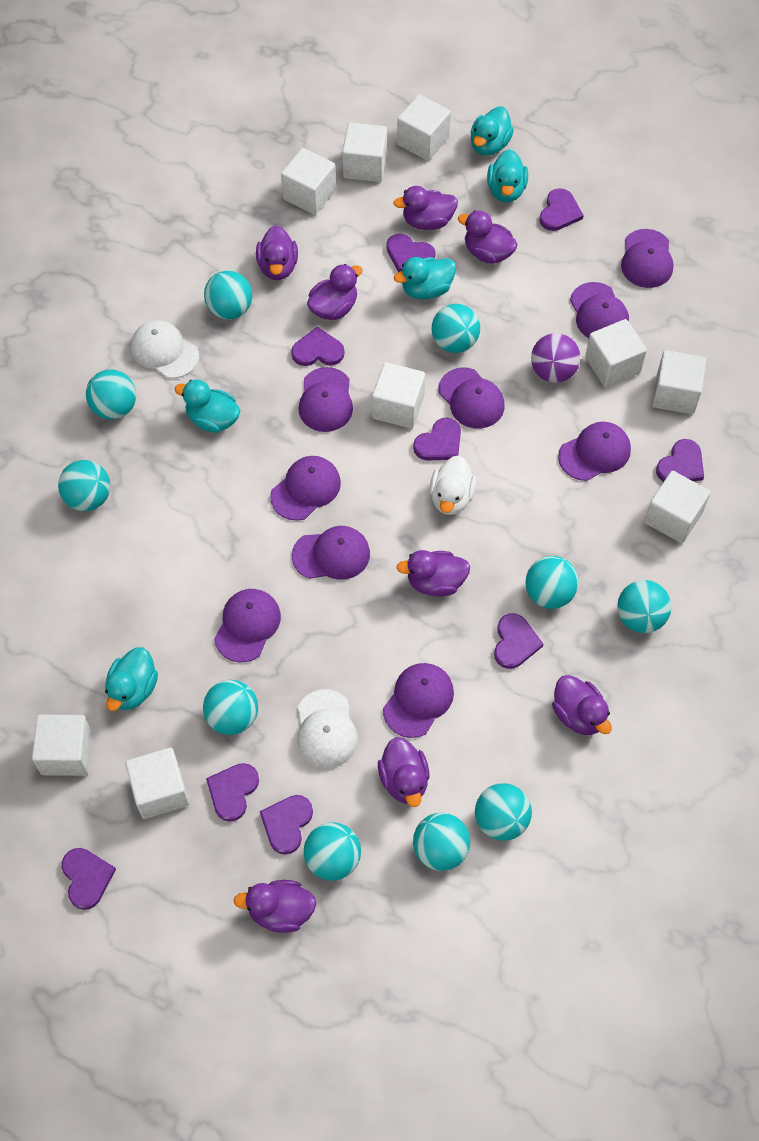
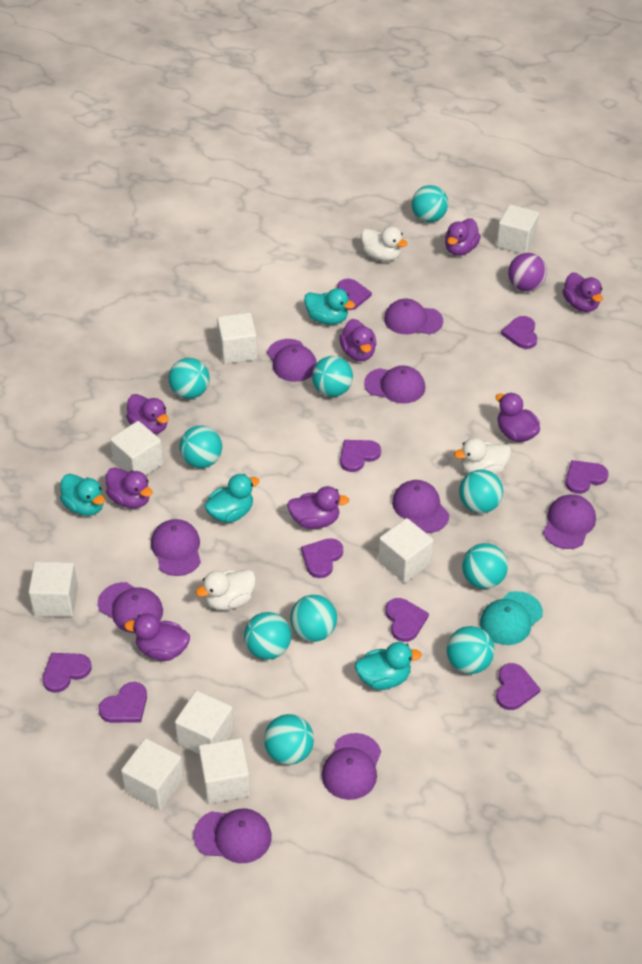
turquoise cap: none = 0 -> [480,591,543,645] = 1
turquoise duck: [105,647,158,711] [174,379,241,433] [394,257,456,299] [470,107,514,156] [487,149,528,202] = 5 -> [60,474,105,516] [204,474,260,523] [304,288,355,325] [355,642,422,690] = 4
white cap: [131,320,199,379] [297,689,358,768] = 2 -> none = 0
white cube: [32,715,92,776] [125,748,189,819] [281,148,336,215] [342,123,387,182] [372,362,425,428] [397,94,451,161] [585,319,647,387] [644,471,711,543] [652,350,706,414] = 9 -> [28,561,78,617] [110,421,164,476] [121,738,184,810] [175,690,234,754] [199,738,250,804] [217,313,257,364] [378,518,434,583] [496,204,539,254] = 8
white duck: [430,456,477,515] = 1 -> [196,570,256,610] [361,226,408,261] [454,438,511,475] = 3

